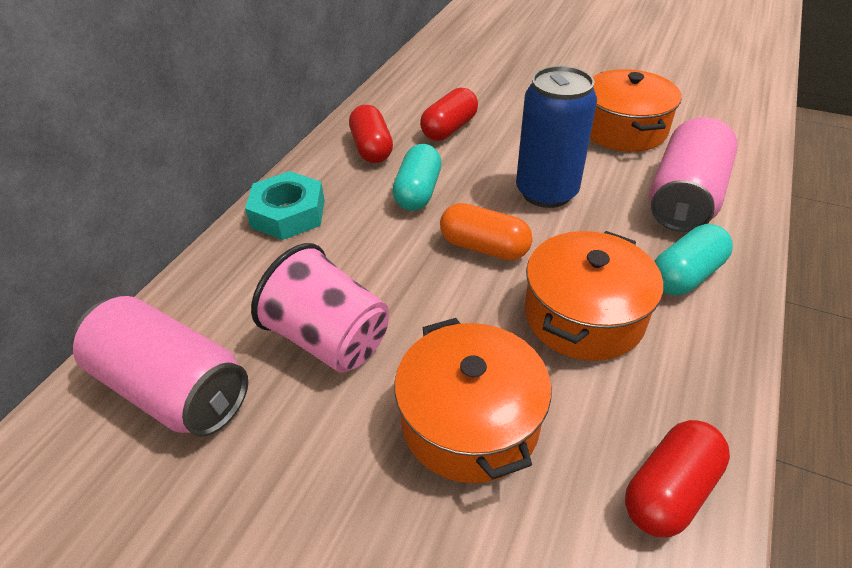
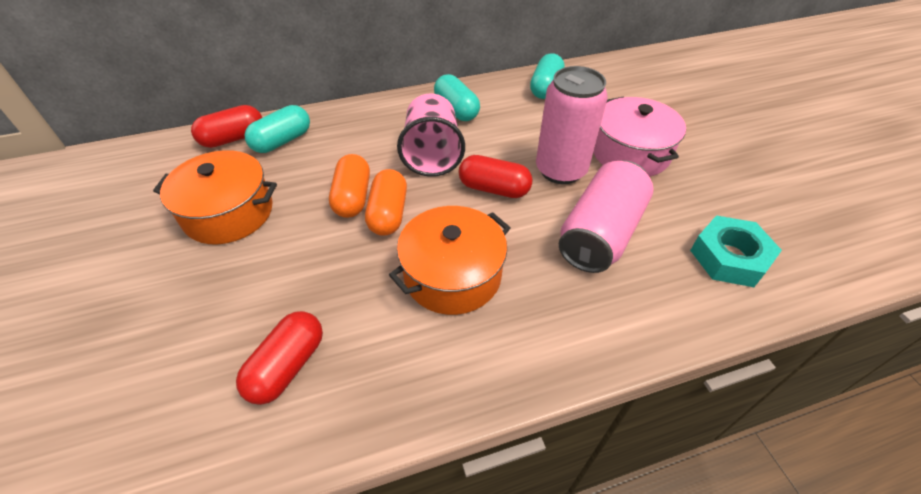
blue can: [516,66,597,208] = 1 -> none = 0
orange capsule: [440,203,533,260] = 1 -> [329,154,370,218] [365,169,407,236] = 2
orange pot: [394,318,551,483] [525,231,663,361] [590,69,682,152] = 3 -> [153,150,277,244] [389,206,510,315] = 2
pink pot: none = 0 -> [594,97,686,176] = 1
turquoise capsule: [392,144,441,211] [654,224,733,295] = 2 -> [244,105,310,153] [434,74,480,121] [530,54,564,99] = 3

